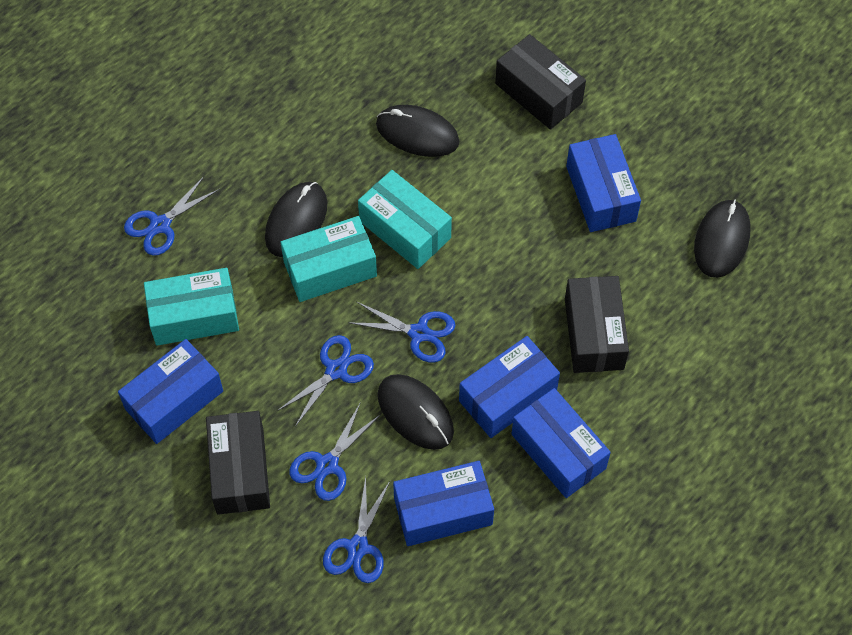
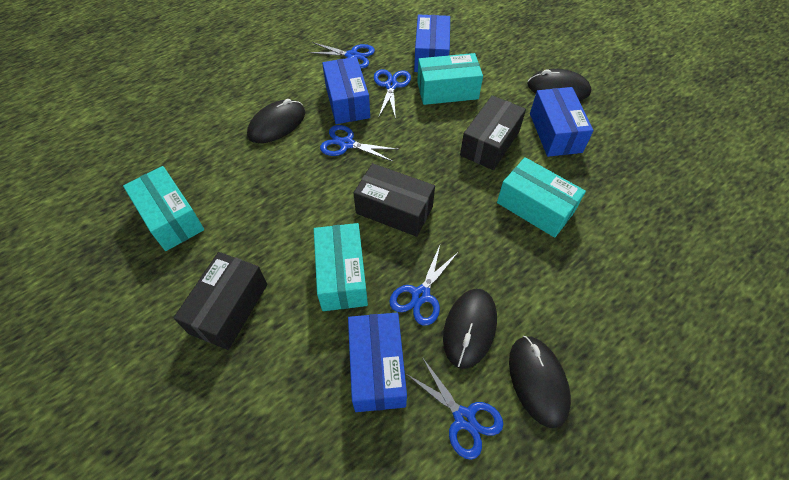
blue box: [118,339,223,444] [393,461,494,546] [459,336,560,438] [512,388,611,498] [566,134,641,232] = 5 -> [322,57,370,124] [348,313,407,412] [414,14,450,72] [530,87,594,157] = 4
turquoise box: [144,268,239,346] [281,216,377,302] [358,170,452,269] = 3 -> [123,166,204,251] [314,223,368,311] [417,53,483,105] [497,157,586,238] = 4

